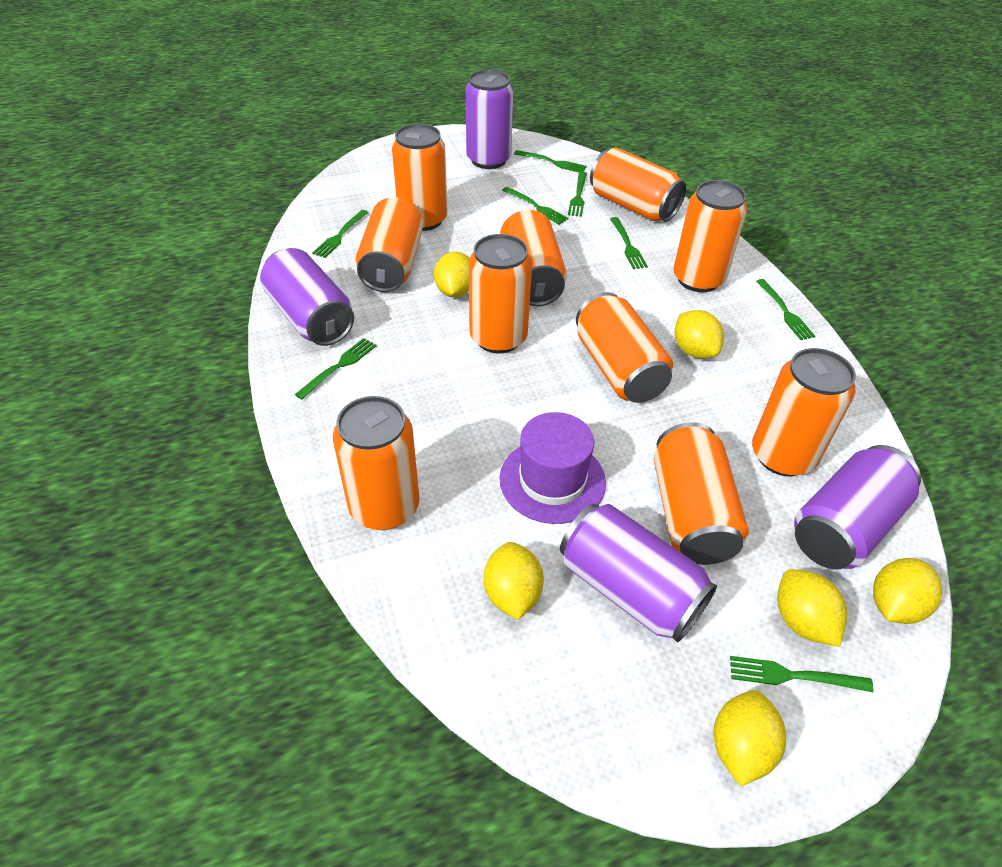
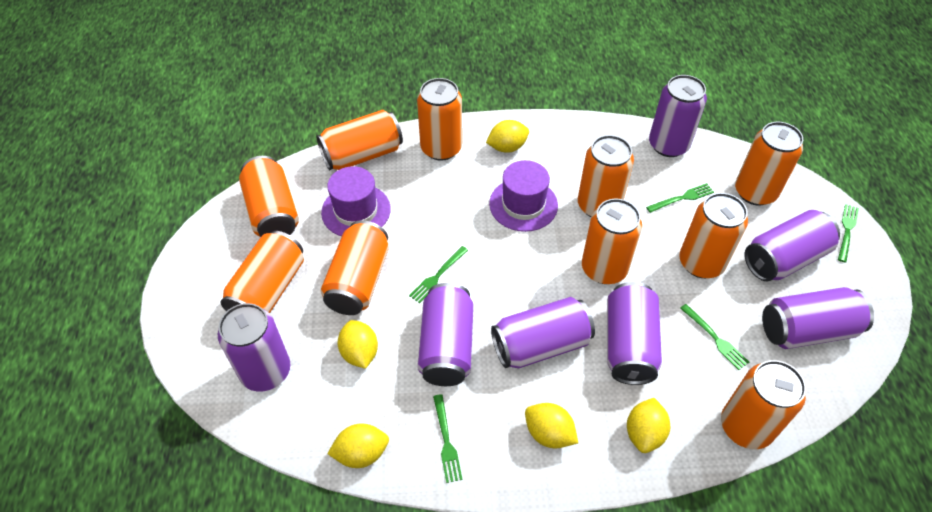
green fork: [295,338,377,399] [312,210,369,258] [502,187,569,225] [514,150,587,172] [568,172,587,217] [610,217,648,269] [730,656,874,692] [756,279,815,340] = 8 -> [409,246,468,303] [433,394,463,483] [646,183,714,213] [680,304,749,370] [838,204,859,262] = 5
purple can: [260,248,354,346] [466,69,513,169] [560,504,717,642] [794,445,921,570] = 4 -> [218,303,291,392] [417,283,474,386] [491,297,595,368] [607,282,662,385] [649,75,707,157] [745,210,840,281] [762,287,874,349] = 7
purple hat: [500,412,606,524] = 1 -> [321,166,391,236] [489,160,558,232] = 2
yellow lemon: [434,252,469,298] [484,542,544,620] [674,310,724,359] [714,690,786,786] [777,569,847,647] [873,558,942,624] = 6 -> [327,424,389,468] [338,320,378,369] [486,120,529,153] [525,403,578,448] [627,398,670,453] = 5

